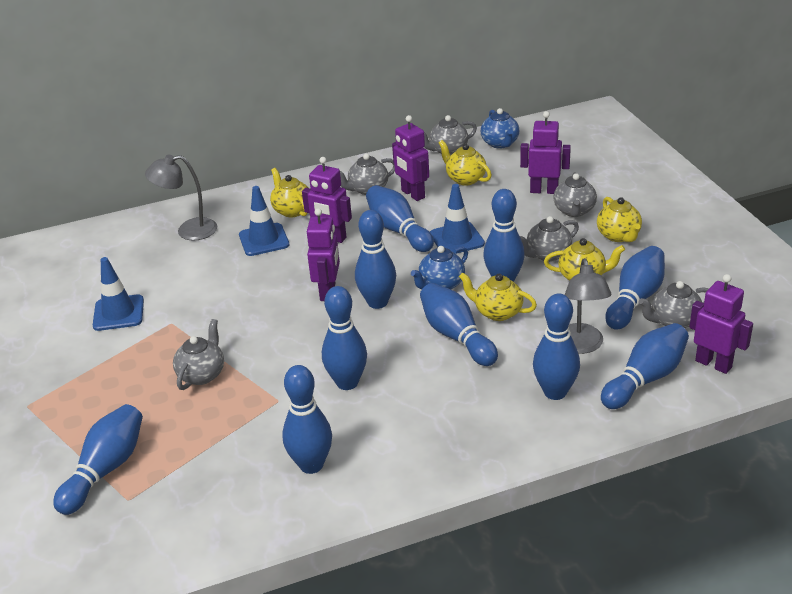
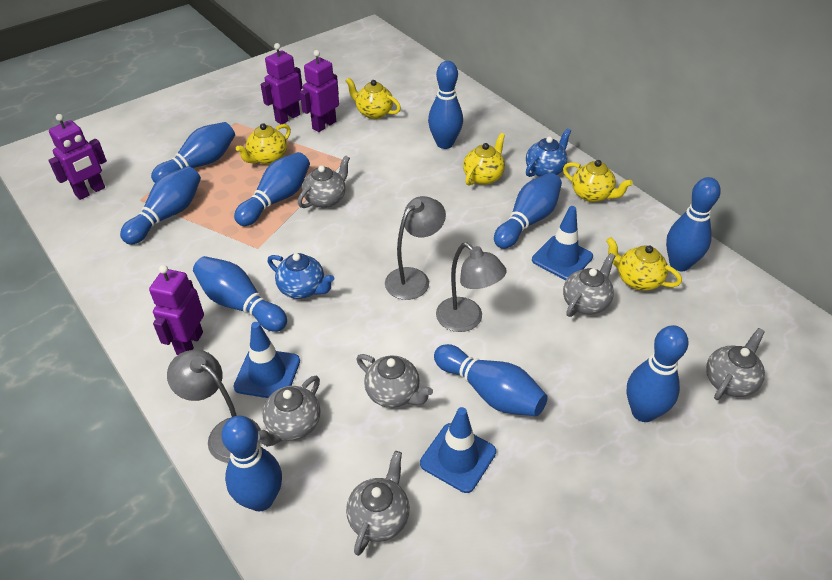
grey lamp: [145,155,217,240] [565,258,612,354] = 2 -> [167,350,261,463] [385,196,446,300] [436,243,507,332] = 3
purple robot: [302,157,352,243] [307,208,340,301] [392,115,429,201] [520,111,571,194] [689,274,753,374] = 5 -> [48,114,107,200] [149,265,204,355] [261,43,303,124] [300,50,339,132] = 4

